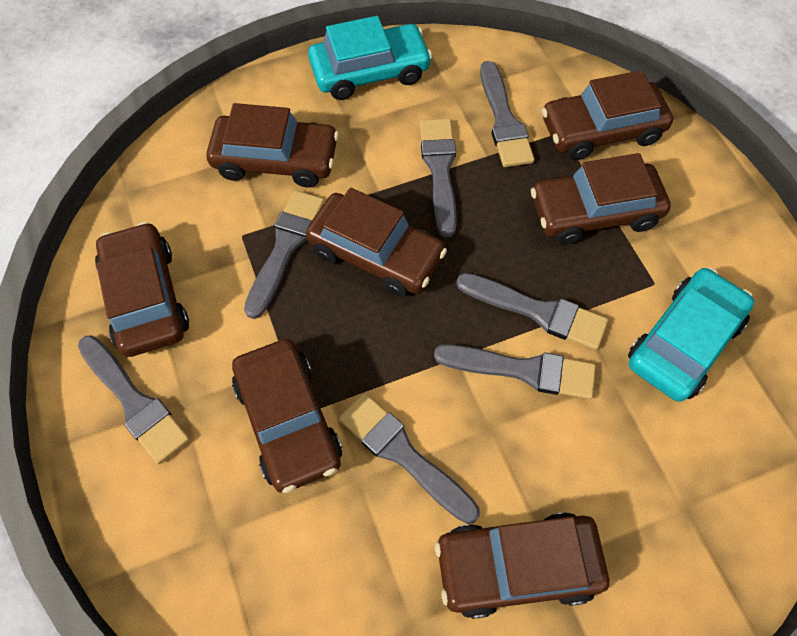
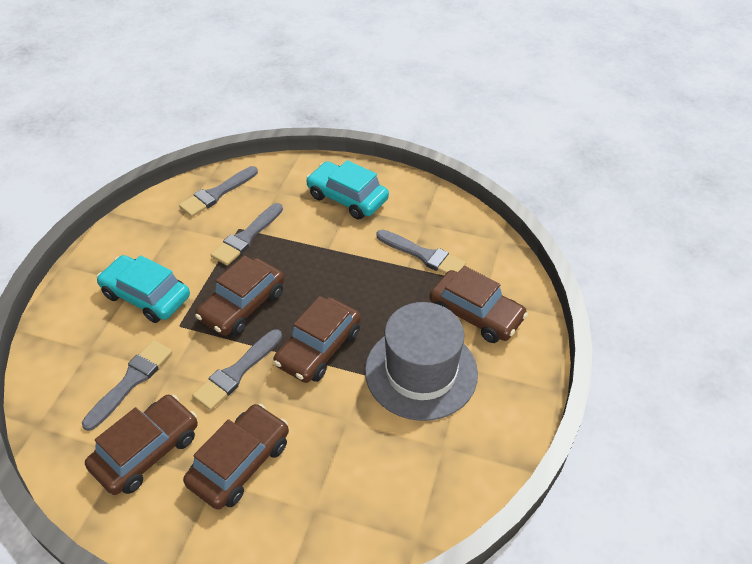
brown car: [95,222,189,357] [206,103,339,188] [232,339,342,493] [306,188,447,297] [435,512,609,619] [531,153,671,245] [542,70,673,160] = 7 -> [85,395,198,495] [183,404,289,510] [195,255,285,336] [273,296,361,383] [429,266,528,343] = 5
grey brush: [78,335,190,465] [244,190,325,319] [338,392,480,524] [420,118,457,237] [434,344,596,400] [456,273,608,350] [480,61,534,167] = 7 -> [82,340,172,431] [179,166,258,217] [192,329,282,410] [211,203,283,266] [376,230,466,274] = 5
grey hat: none = 0 -> [365,302,478,421] = 1

